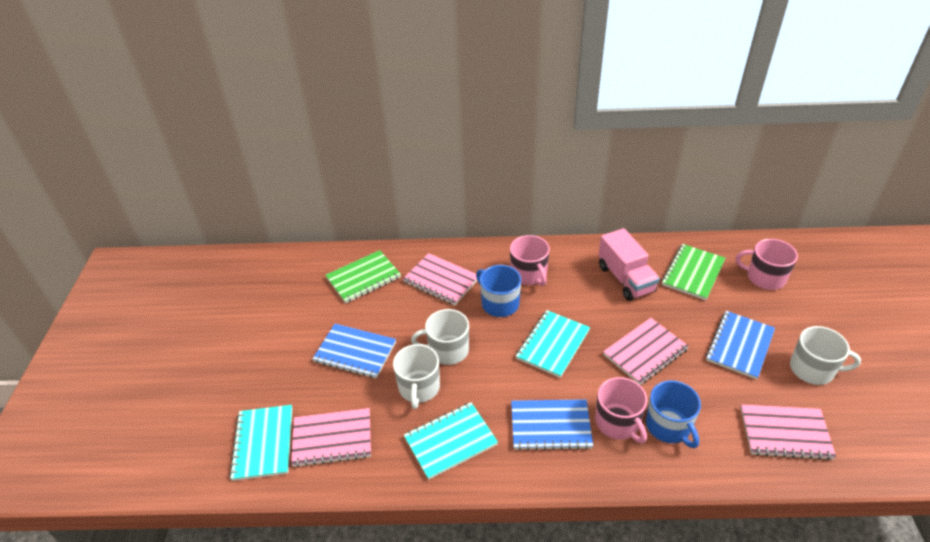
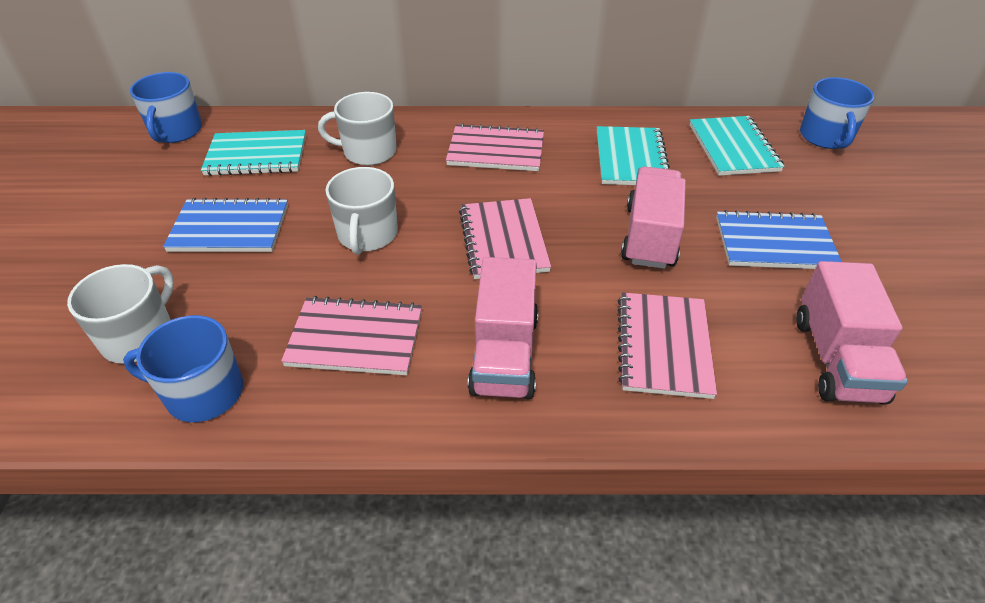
blue mug: [476,265,521,317] [646,380,701,448] = 2 -> [123,315,243,422] [130,72,202,143] [800,77,874,149] = 3
blue notebook: [313,324,396,378] [511,399,593,451] [706,311,775,379] = 3 -> [163,198,288,252] [716,210,842,269] = 2
green notebook: [325,250,401,303] [662,244,726,300] = 2 -> none = 0
pink mug: [510,235,550,286] [595,377,648,443] [736,239,798,290] = 3 -> none = 0
pink truck: [598,228,660,301] = 1 -> [468,257,538,399] [621,167,686,269] [796,261,908,404] = 3

